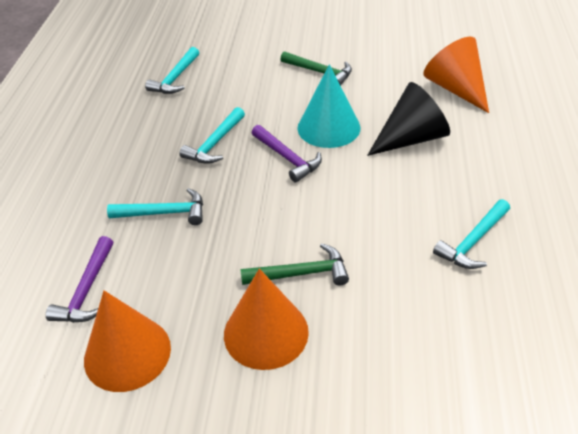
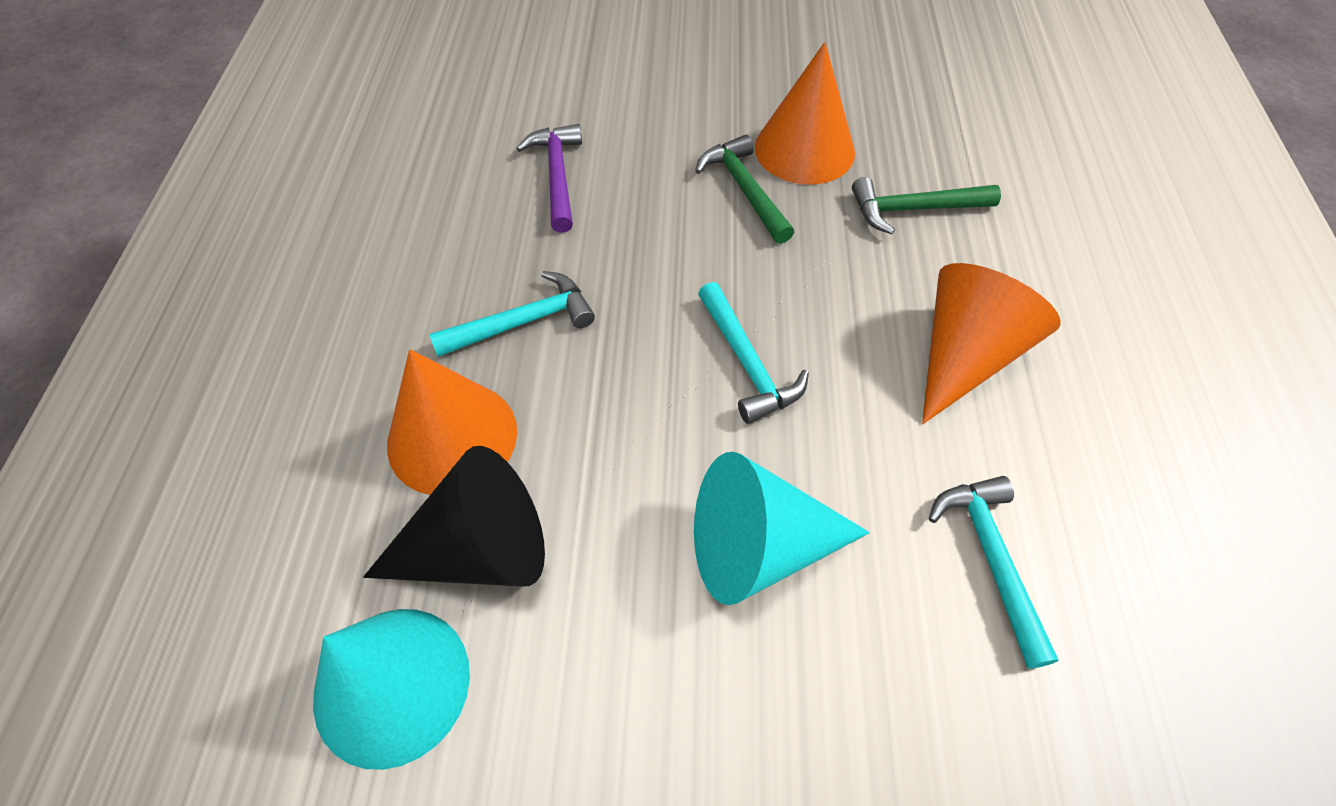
purple hammer: [46,236,113,322] [252,125,322,183] = 2 -> [516,124,582,233] = 1
turquoise cone: [297,64,360,148] = 1 -> [313,609,470,770] [694,452,870,605] = 2
turquoise hammer: [107,188,203,225] [145,47,199,94] [179,107,245,164] [433,199,510,269] = 4 -> [429,271,595,357] [698,282,809,424] [929,476,1058,669] = 3

